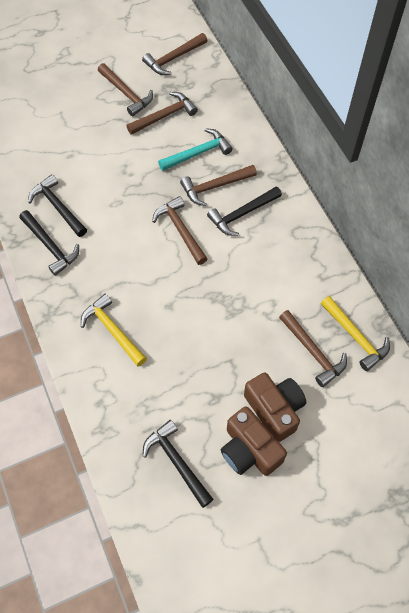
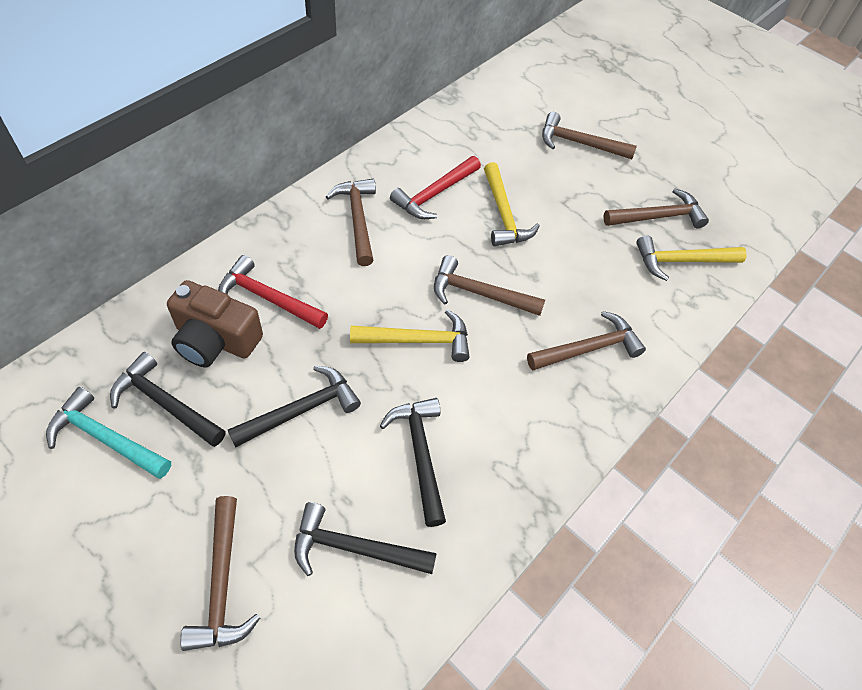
brown camera: [221,406,287,476] [244,372,306,442] = 2 -> [167,280,263,367] = 1
red hammer: none = 0 -> [218,255,328,329] [390,156,481,219] = 2
yellow hammer: [81,294,147,366] [321,296,390,371] = 2 -> [350,309,469,362] [484,162,540,246] [636,235,747,281] = 3

